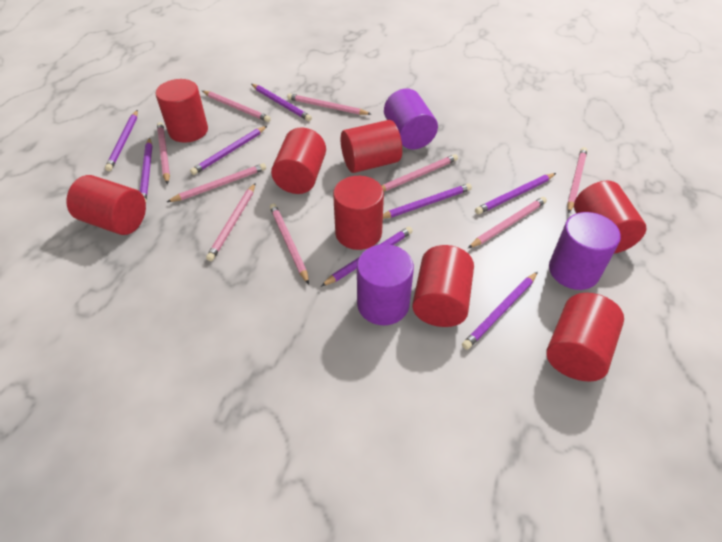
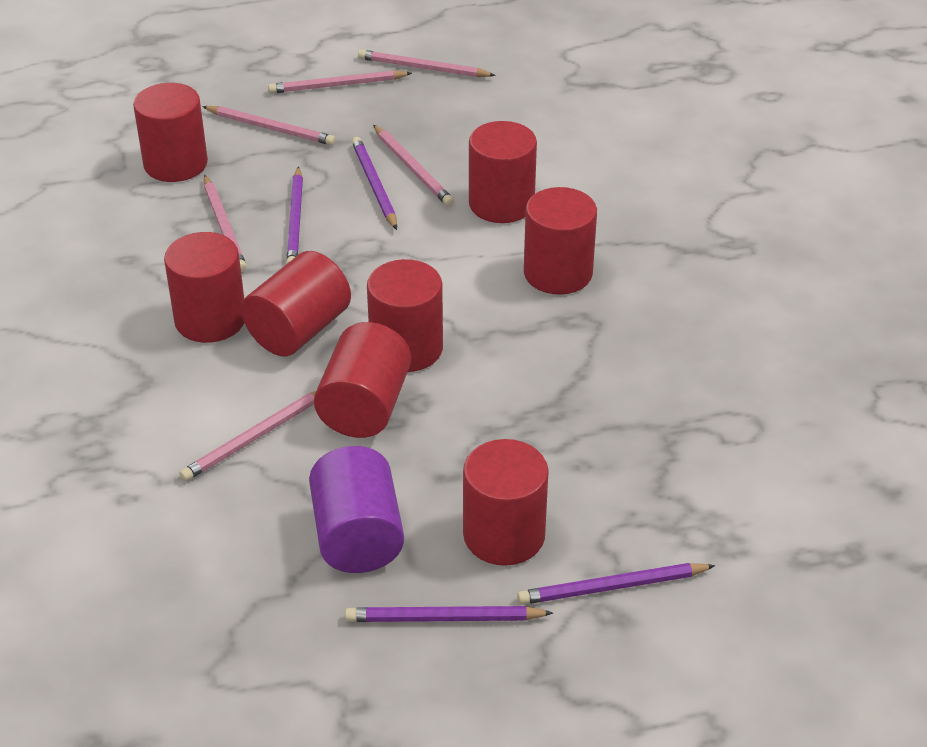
pink pencil: [157,122,170,184] [167,163,266,202] [202,91,271,122] [206,183,255,261] [270,203,309,284] [287,93,371,115] [382,154,458,191] [468,197,547,248] [567,147,587,213] = 9 -> [179,391,316,481] [202,106,336,146] [204,175,247,272] [268,70,412,94] [358,49,496,77] [373,125,454,206] = 6
purple cylinder: [357,244,414,325] [384,88,438,149] [549,212,621,290] = 3 -> [309,446,404,573] = 1
purple pencil: [105,110,138,171] [140,138,152,202] [190,126,267,175] [251,84,312,121] [321,226,413,287] [383,183,472,219] [462,272,538,350] [475,173,556,214] = 8 -> [286,166,303,264] [345,606,553,622] [352,137,397,230] [517,563,715,605] = 4

